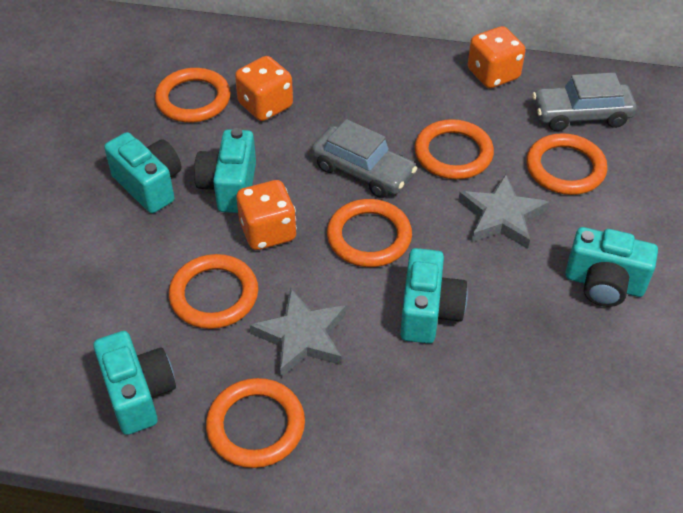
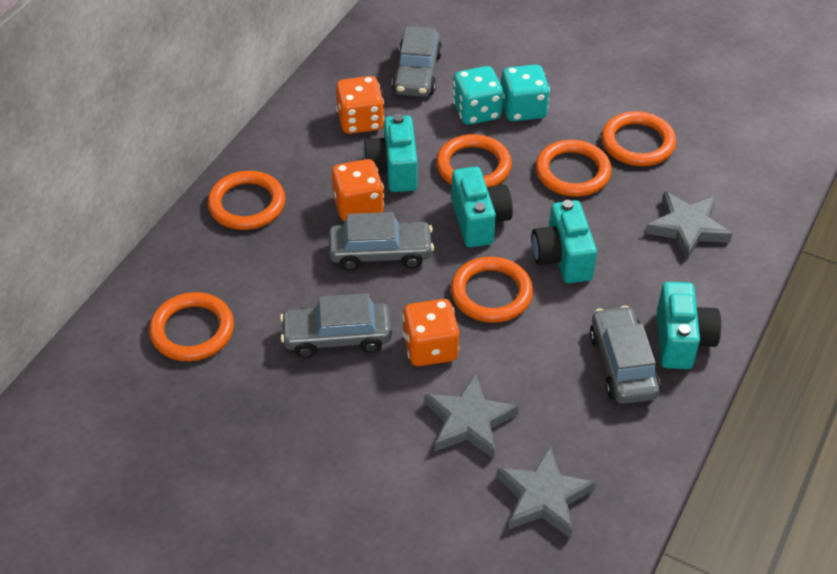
grey car: [312,119,417,198] [532,72,637,131] = 2 -> [280,293,392,358] [329,212,434,271] [392,26,442,97] [589,306,660,404] = 4
grey star: [250,288,346,377] [458,174,549,249] = 2 -> [425,373,519,459] [497,446,596,538] [645,191,732,260] = 3
turquoise camera: [93,331,176,435] [104,132,181,213] [194,128,256,213] [400,248,468,344] [565,227,658,307] = 5 -> [363,114,417,192] [451,167,513,248] [531,200,597,283] [657,282,721,369] = 4
turquoise dice: none = 0 -> [452,66,503,125] [501,64,550,121] = 2

